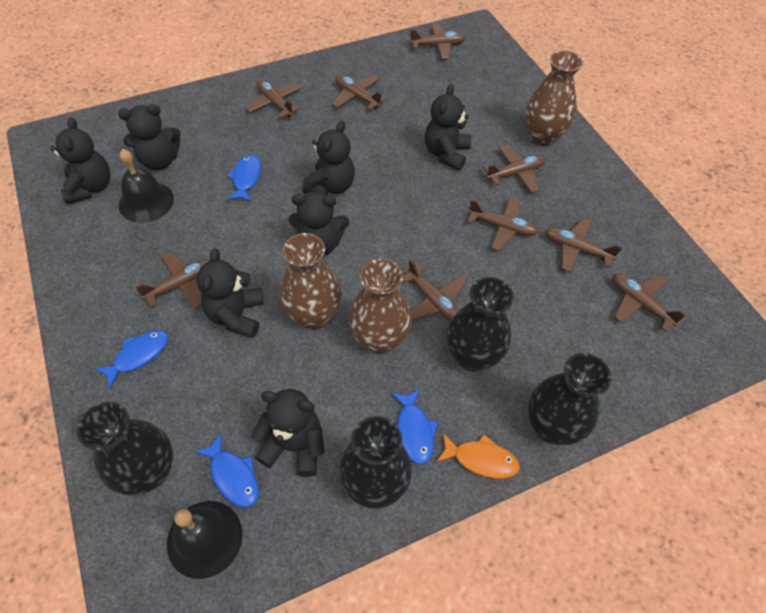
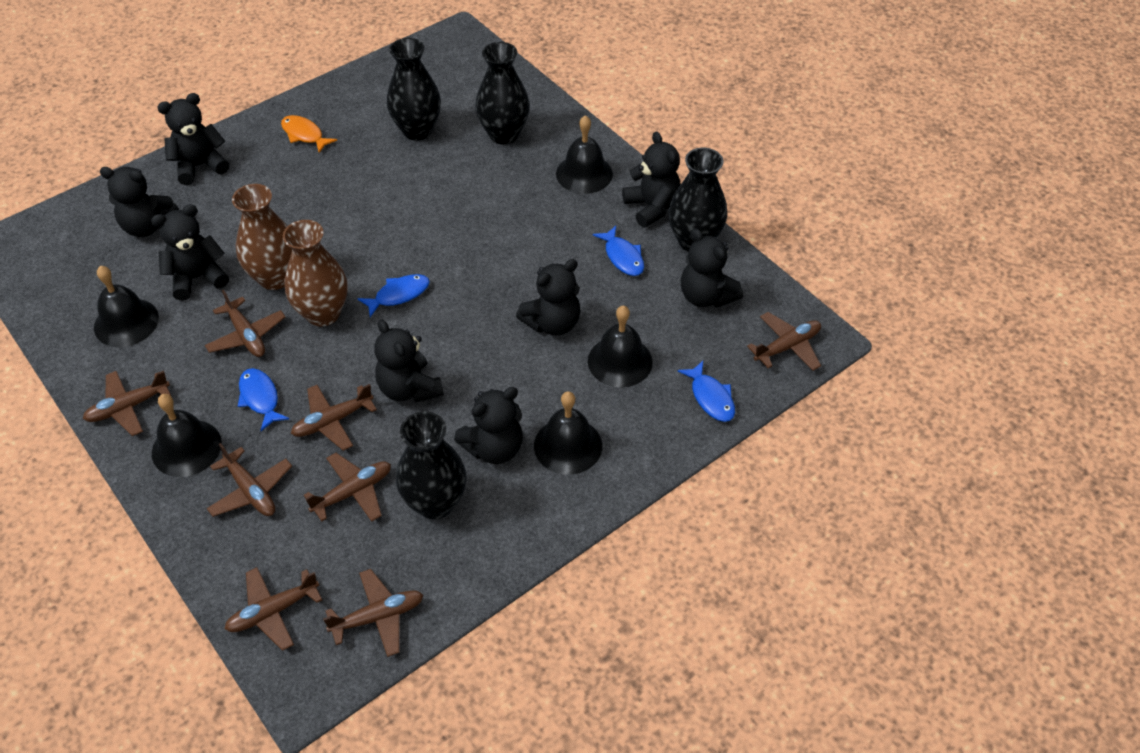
black bell: [119,149,174,223] [167,501,243,579] = 2 -> [94,266,159,347] [152,394,222,477] [534,391,602,475] [556,115,613,194] [588,305,653,387] = 5
black teddy bear: [50,117,110,204] [118,104,181,170] [196,248,264,338] [251,389,325,477] [289,191,349,256] [303,121,355,195] [425,84,471,171] = 7 -> [99,167,179,237] [151,204,229,301] [157,93,229,185] [374,319,444,403] [454,387,523,464] [516,259,581,335] [622,131,681,228] [681,228,743,308] = 8
brown plane: [136,252,211,309] [245,79,302,118] [332,75,387,110] [402,259,467,321] [409,23,466,59] [467,197,538,251] [483,145,546,193] [545,218,622,272] [613,274,686,332] = 9 -> [83,371,171,436] [205,290,285,357] [207,443,292,517] [225,567,322,651] [291,384,377,451] [304,453,391,522] [323,569,423,657] [747,312,821,371] = 8
brown vase: [279,233,341,330] [348,259,411,355] [525,50,583,146] = 3 -> [232,184,292,290] [283,220,348,326] = 2

